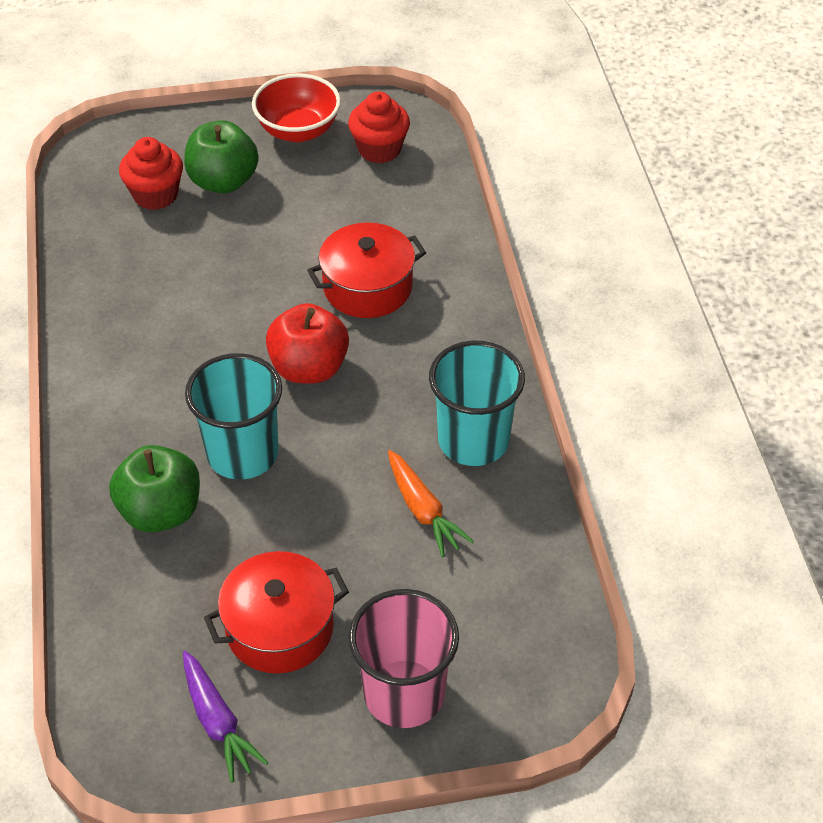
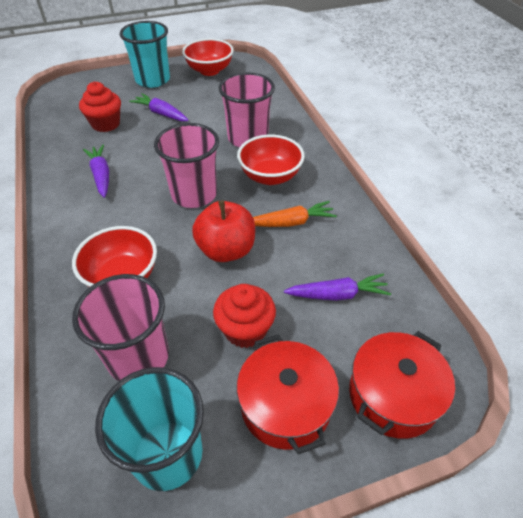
green apple: [109,445,200,533] [184,120,259,194] = 2 -> none = 0
pink cup: [349,589,459,728] = 1 -> [72,274,169,381] [154,123,219,208] [218,72,275,147] = 3
purple carrot: [183,651,268,783] = 1 -> [83,145,109,198] [129,93,189,122] [284,273,391,301] = 3
red bowl: [252,73,341,142] = 1 -> [72,226,157,287] [182,38,234,76] [237,135,305,185] = 3

